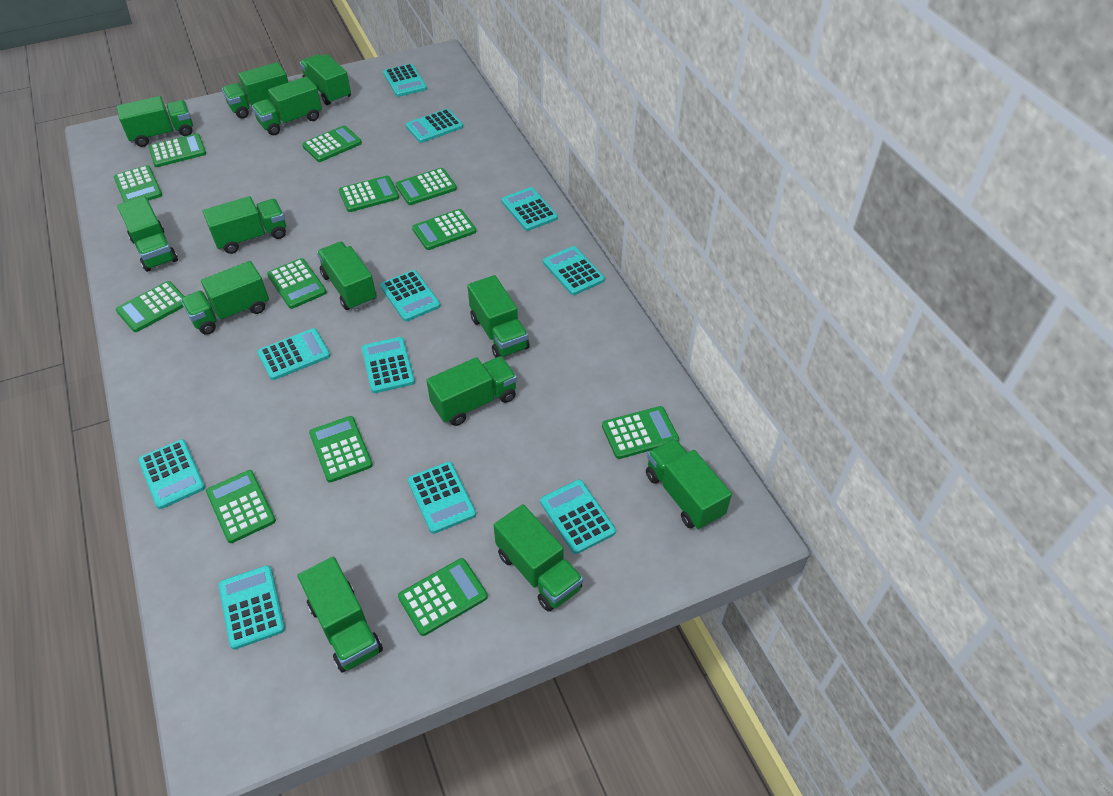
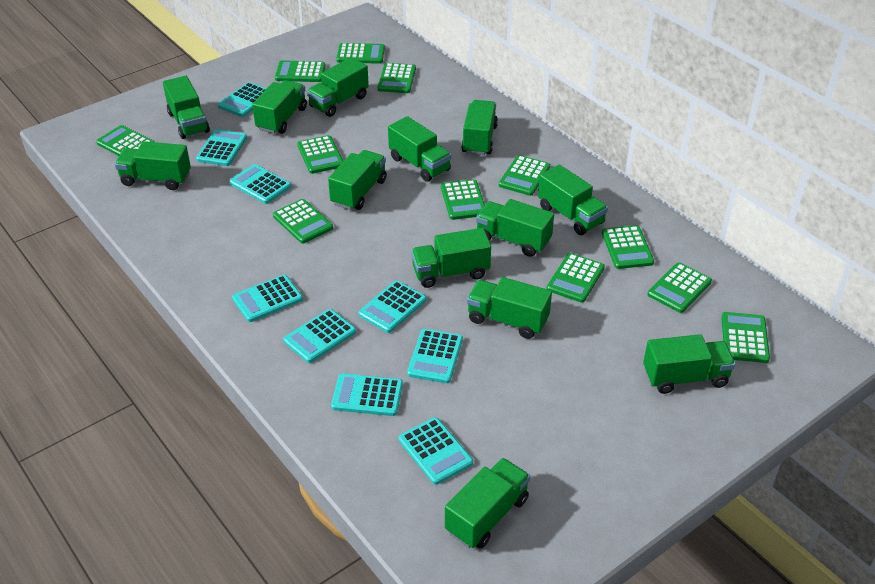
turquoise calculator: [138,439,205,509] [219,565,285,650] [257,328,330,380] [362,337,415,393] [380,270,441,322] [383,64,427,97] [406,109,463,143] [407,462,476,534] [501,187,558,231] [540,479,616,554] [543,246,605,295] = 11 -> [196,129,247,166] [218,82,266,117] [229,164,291,204] [232,275,303,322] [283,309,356,363] [331,373,403,416] [358,280,426,333] [399,417,473,485] [407,329,463,383] = 9

